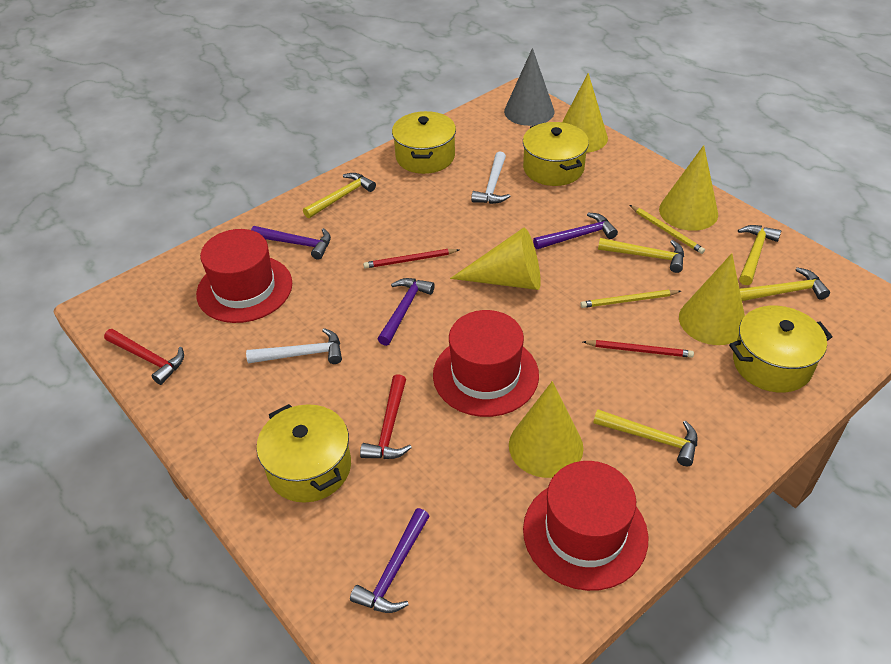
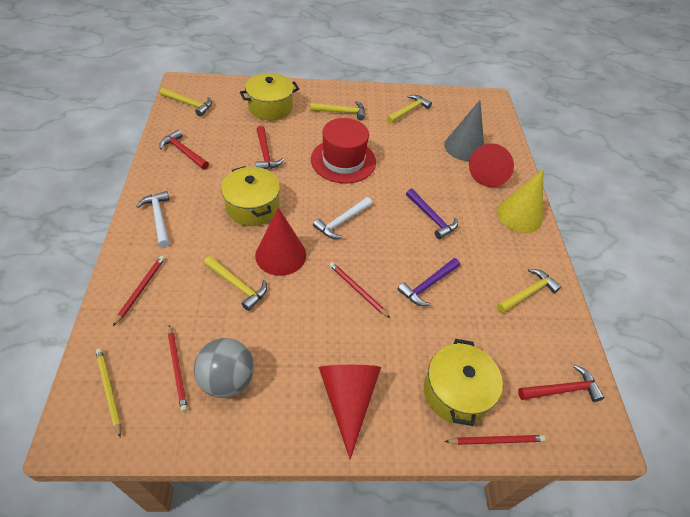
grey ball: none = 0 -> [194,338,254,398] = 1
purple hammer: [251,226,331,260] [350,508,430,613] [378,278,435,346] [533,213,618,249] = 4 -> [397,258,460,306] [406,189,458,239] = 2
red cone: none = 0 -> [255,207,306,276] [319,365,381,460] [469,143,514,187] = 3
red hammer: [104,329,184,385] [360,374,412,459] = 2 -> [159,130,209,170] [256,126,284,169] [518,365,605,402] = 3
red hat: [196,229,292,323] [433,310,539,417] [523,461,648,591] = 3 -> [311,118,376,183] = 1
red pencil: [363,249,459,269] [583,340,694,358] = 2 -> [113,256,165,326] [168,325,187,412] [329,262,390,318] [444,435,545,445] = 4
yellow cone: [450,228,541,290] [509,381,583,478] [562,73,608,153] [659,145,718,231] [679,253,745,345] = 5 -> [497,169,544,233] = 1
yellow pencil: [580,290,681,308] [630,205,705,254] = 2 -> [96,348,121,437] = 1
yellow pot: [257,404,351,503] [392,111,456,174] [523,122,589,186] [729,306,833,393] = 4 -> [221,166,280,226] [240,73,299,120] [424,339,503,426] = 3

